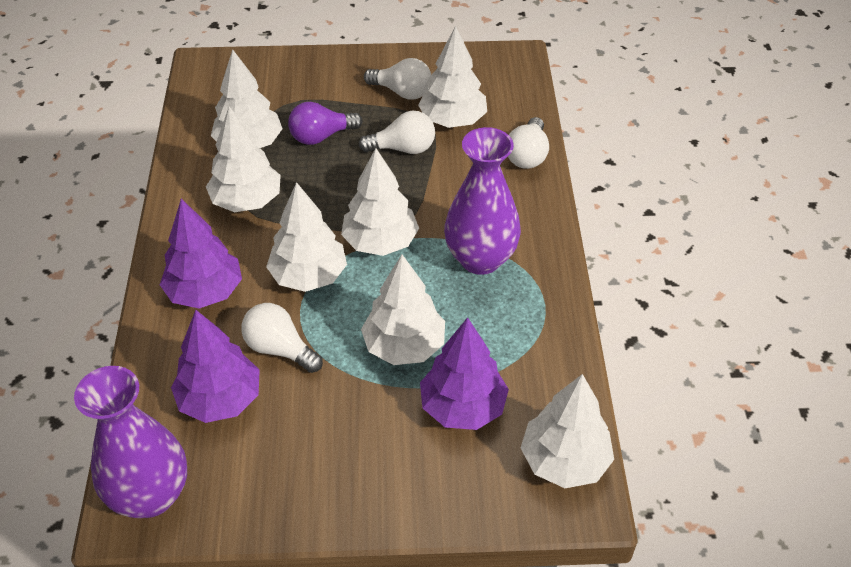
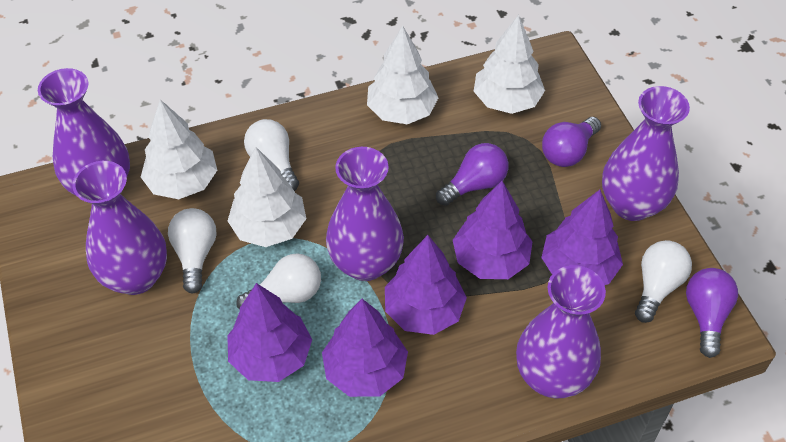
purple light bulb: [288,102,363,145] = 1 -> [436,143,509,206] [542,117,601,167] [686,268,738,358] = 3
purple tree: [160,199,242,309] [171,310,260,423] [420,317,509,430] = 3 -> [227,283,312,382] [322,299,408,397] [385,235,467,335] [453,181,533,279] [541,190,623,285] = 5
purple vase: [74,366,187,518] [444,127,521,275] = 2 -> [38,68,130,196] [72,161,167,295] [326,147,404,281] [516,265,606,398] [602,86,690,221] = 5
white tree: [206,107,281,212] [211,49,282,148] [266,182,347,292] [341,148,419,256] [361,255,445,365] [418,26,487,128] [521,374,614,488] = 7 -> [141,99,217,199] [228,147,306,247] [367,26,438,124] [474,15,545,114] = 4

